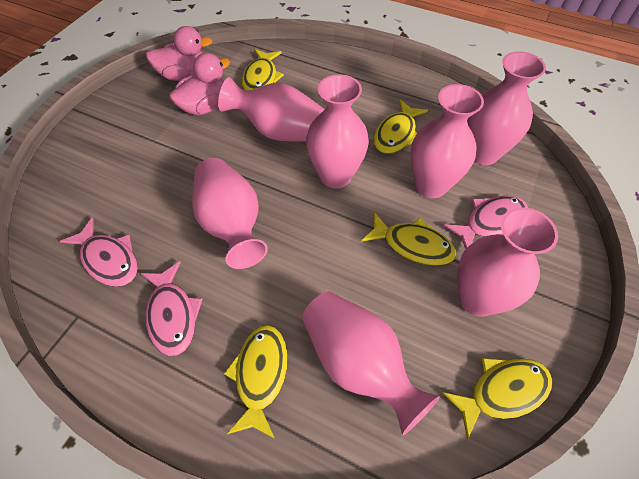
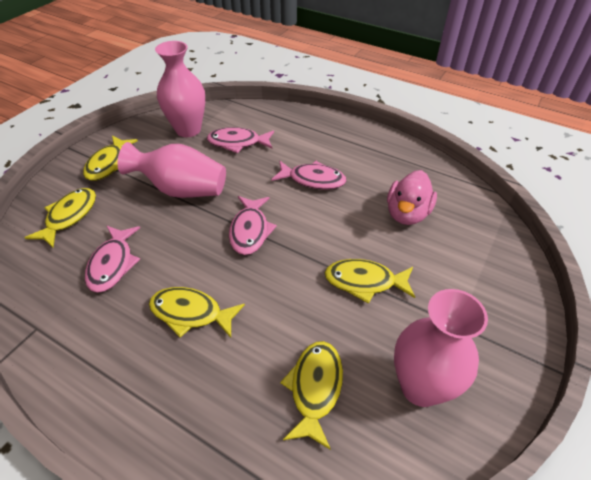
pink duck: [146,26,212,81] [169,53,230,115] = 2 -> [387,170,437,225] = 1
pink fish: [60,218,138,287] [140,261,203,356] [444,196,528,249] = 3 -> [85,226,140,293] [207,127,274,153] [229,196,277,255] [271,161,346,190] = 4
pink vase: [192,158,268,269] [218,77,325,142] [302,292,440,435] [306,74,369,188] [410,84,484,198] [457,207,558,317] [467,51,546,165] = 7 -> [117,142,226,198] [155,41,205,137] [394,289,488,407] = 3

